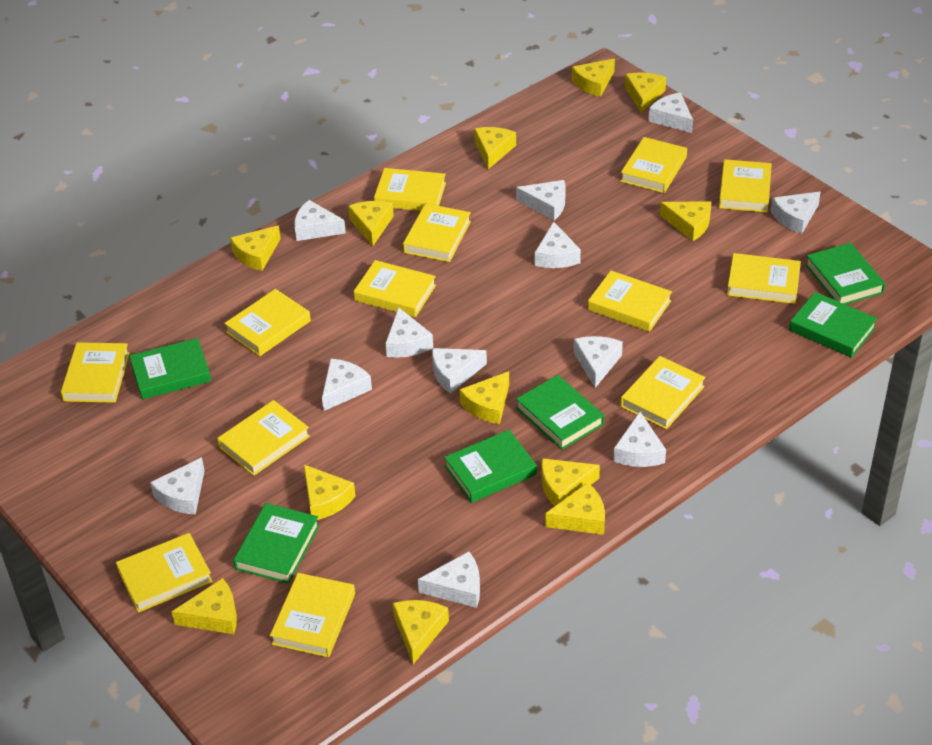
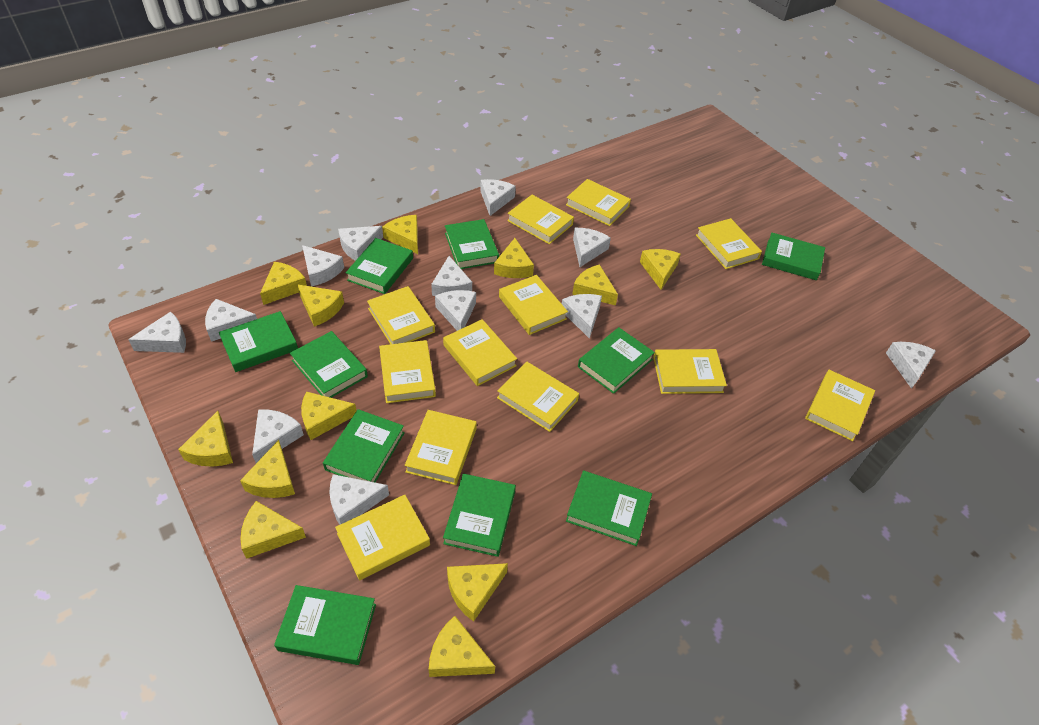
green book: [129,338,211,400] [233,503,319,584] [444,430,537,503] [516,375,604,450] [789,292,878,358] [805,243,885,305] = 6 -> [219,311,298,372] [274,585,376,665] [290,331,368,398] [323,409,405,482] [346,238,413,294] [443,473,516,557] [445,219,499,269] [566,470,652,546] [578,327,655,394] [762,232,825,280] = 10
yellow book: [61,342,130,403] [116,533,213,613] [217,400,310,476] [224,289,311,356] [270,573,355,657] [354,260,436,317] [374,168,446,211] [403,203,471,262] [588,271,672,332] [621,137,687,193] [621,356,706,429] [719,159,772,212] [727,253,801,304] = 13 -> [335,495,430,580] [367,286,435,344] [379,340,436,403] [405,410,477,485] [443,319,517,386] [497,361,579,432] [499,275,568,335] [507,195,574,244] [566,179,631,226] [653,349,727,394] [696,218,762,269] [805,370,875,441] = 12

